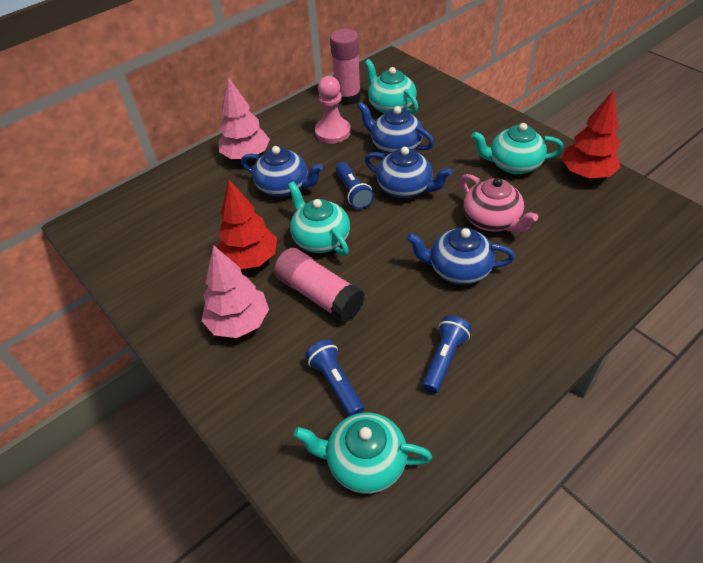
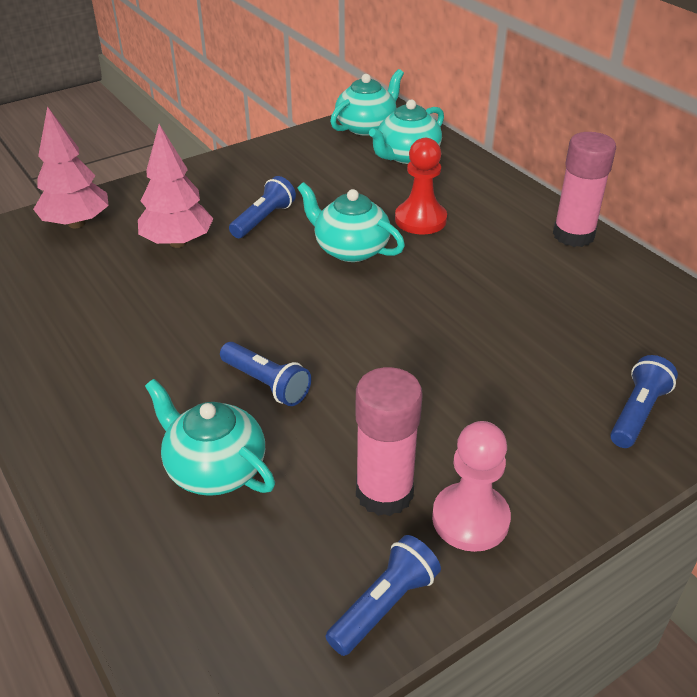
blue flashlight: [305,339,364,416] [336,162,374,209] [422,315,472,393] = 3 -> [220,342,311,406] [229,176,296,238] [326,535,441,656] [610,355,678,448] = 4
blue teapot: [241,146,323,197] [357,102,434,154] [365,147,452,198] [407,227,515,285] = 4 -> none = 0
pink teapot: [460,174,538,233] = 1 -> none = 0
red pawn: none = 0 -> [395,138,447,235] = 1
red tree: [216,180,277,269] [562,90,620,178] = 2 -> none = 0

